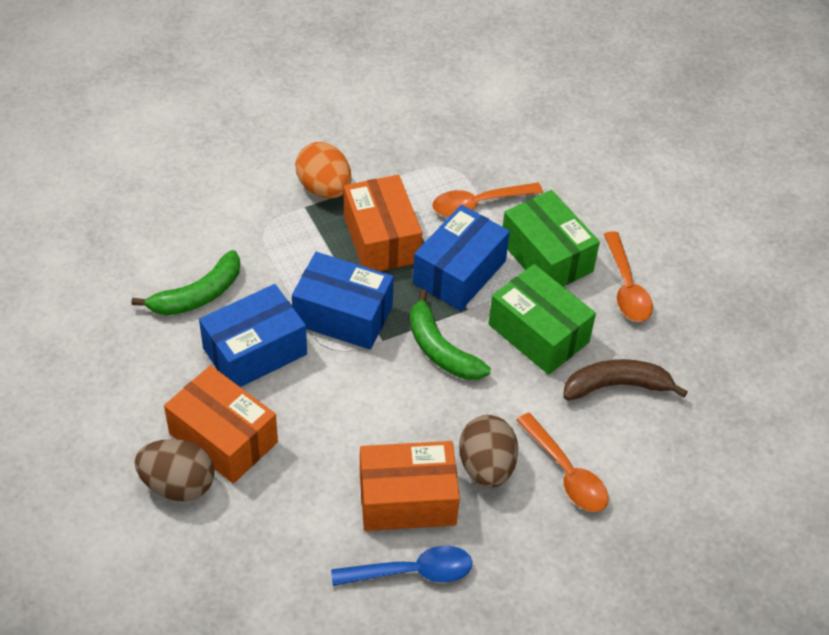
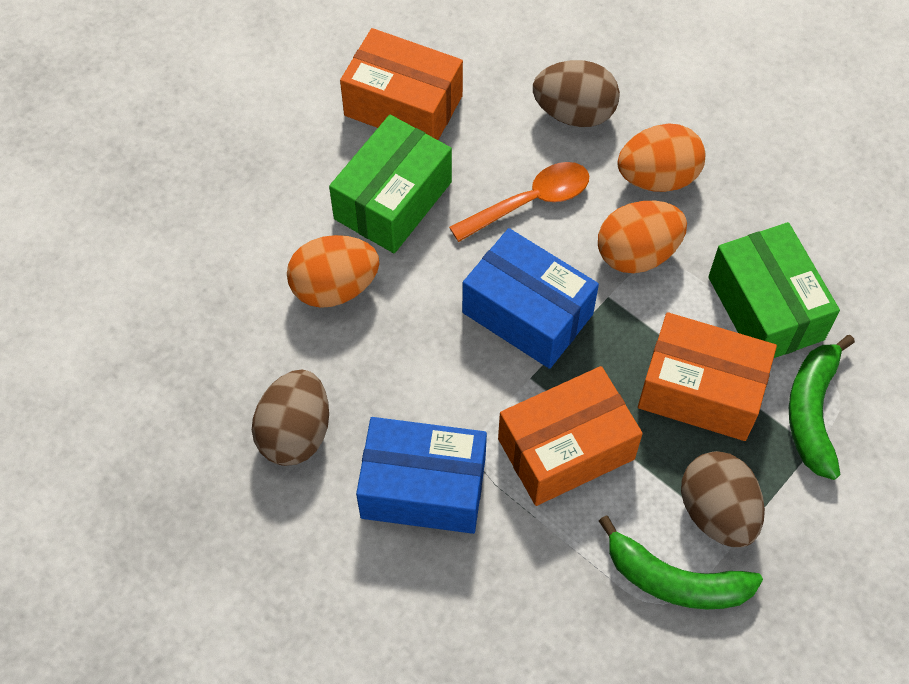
blue box: [199,284,307,387] [292,252,394,350] [413,205,510,311] = 3 -> [356,417,487,534] [462,228,599,369] = 2
blue spoon: [331,546,472,586] = 1 -> none = 0
brown banana: [563,359,688,400] = 1 -> none = 0
brown egg: [135,439,215,501] [459,415,518,488] = 2 -> [252,370,329,466] [533,60,620,127] [681,451,765,547] = 3
orange egg: [295,142,351,198] = 1 -> [287,235,379,308] [598,201,687,273] [618,124,705,192] = 3
orange spoon: [432,183,543,217] [516,413,609,512] [604,231,653,322] = 3 -> [449,162,589,242] = 1

